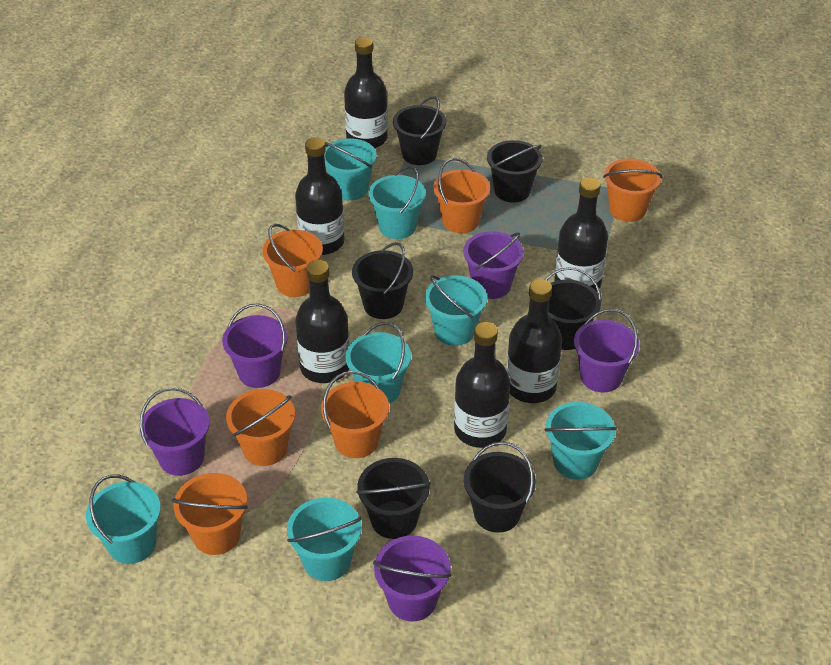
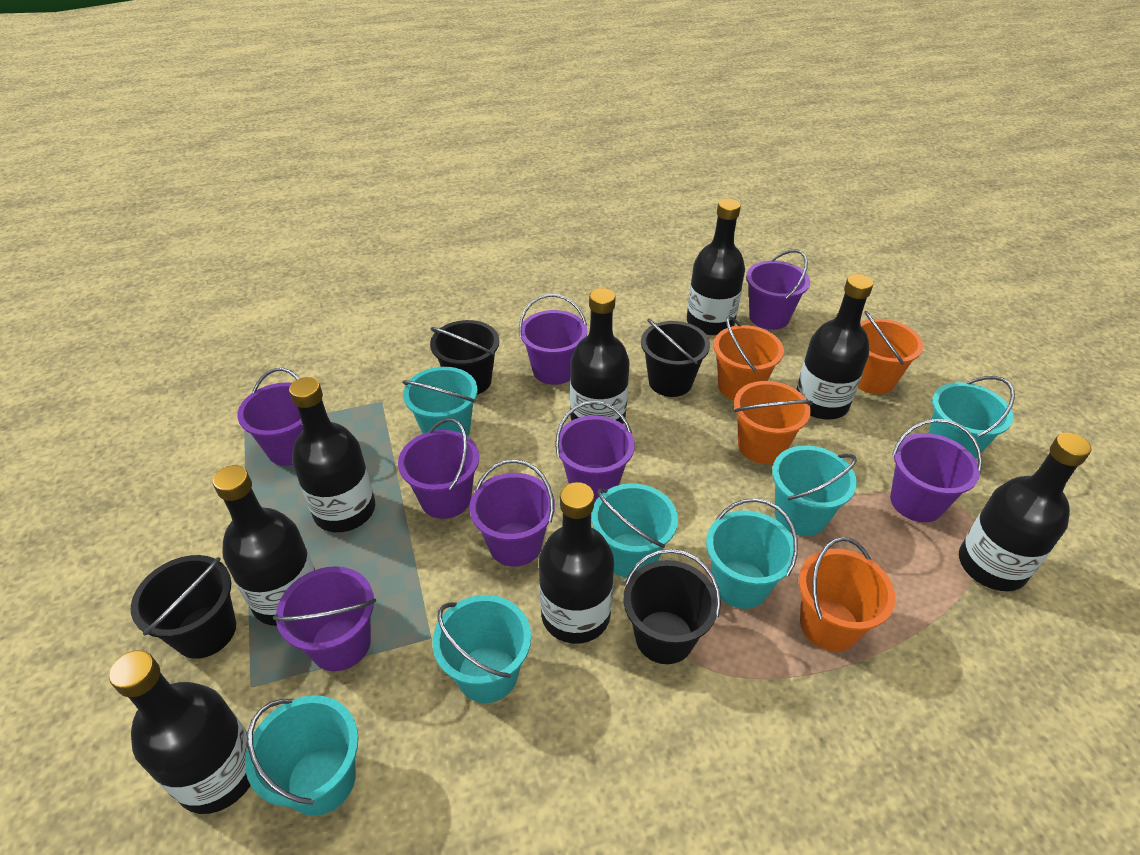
black bottle: [295,137,344,255] [295,260,349,383] [344,37,388,148] [454,322,510,448] [506,279,562,403] [555,177,608,292] = 6 -> [109,650,251,814] [213,465,315,626] [289,377,375,532] [539,482,614,644] [570,288,629,424] [687,199,745,335] [796,274,873,420] [959,432,1091,591] = 8
black bucket: [352,242,413,319] [356,458,431,539] [393,96,446,165] [464,442,536,533] [487,140,543,203] [545,267,602,350] = 6 -> [131,555,236,659] [430,320,499,395] [624,549,721,664] [641,319,710,397] = 4
orange bucket: [172,473,248,555] [226,389,295,466] [262,224,323,297] [321,371,389,458] [433,158,490,233] [603,159,663,222] = 6 -> [713,316,784,400] [734,381,813,464] [799,537,895,651] [858,311,923,394] = 4
purple bucket: [140,387,210,476] [222,303,288,388] [373,536,451,621] [463,231,524,299] [574,309,639,392] = 5 -> [237,368,303,466] [273,566,376,671] [398,418,479,519] [470,459,555,567] [519,294,587,385] [555,401,635,503] [746,250,810,330] [890,419,982,522] = 8

